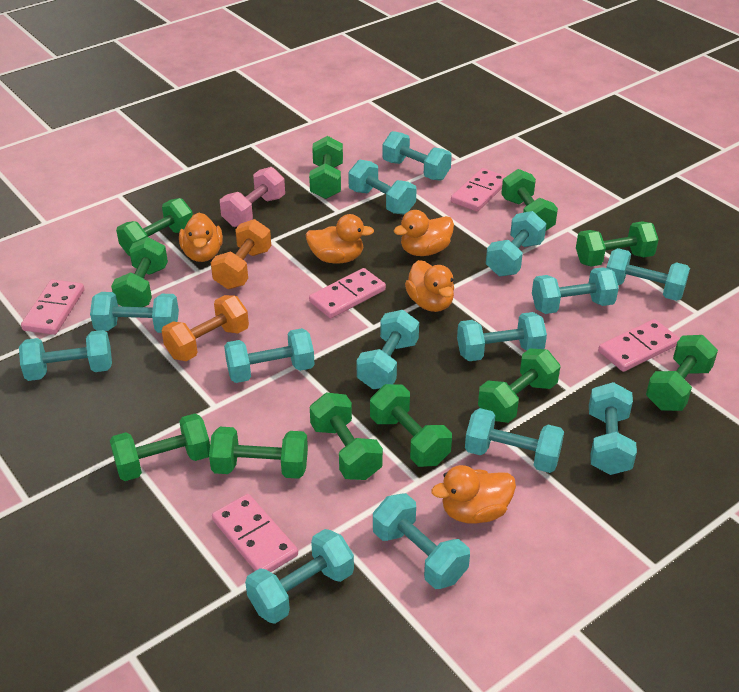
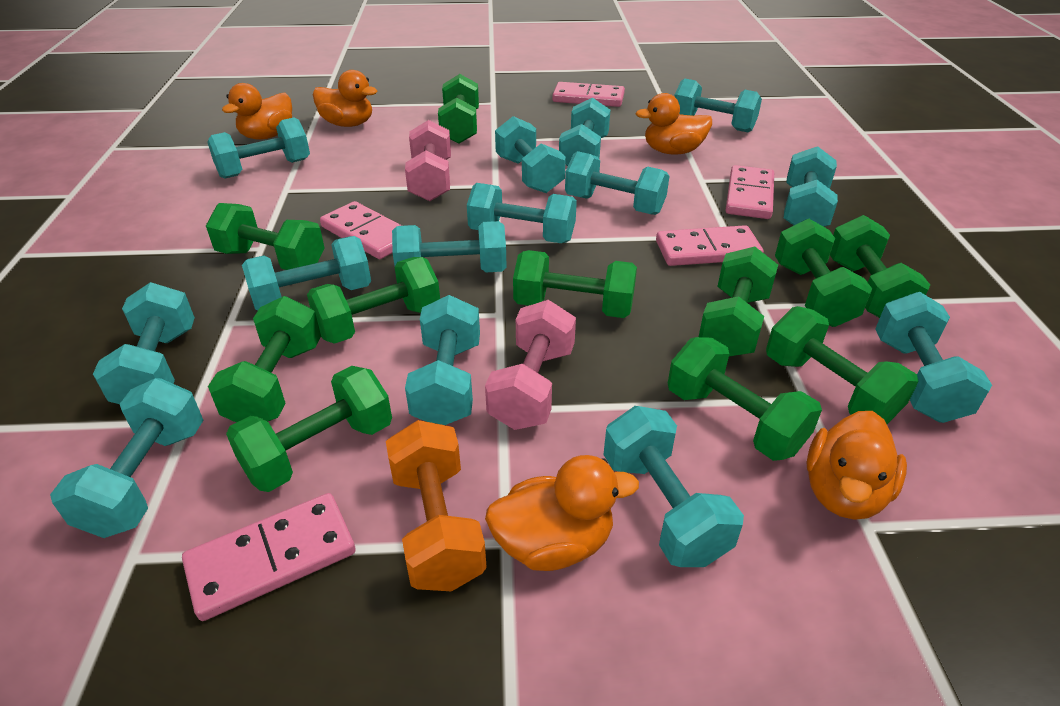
orange dumbbell: [162,295,249,361] [211,219,271,289] = 2 -> [386,420,487,592] = 1
pink dumbbell: [220,167,285,227] = 1 -> [405,120,451,201] [485,300,576,430] = 2

